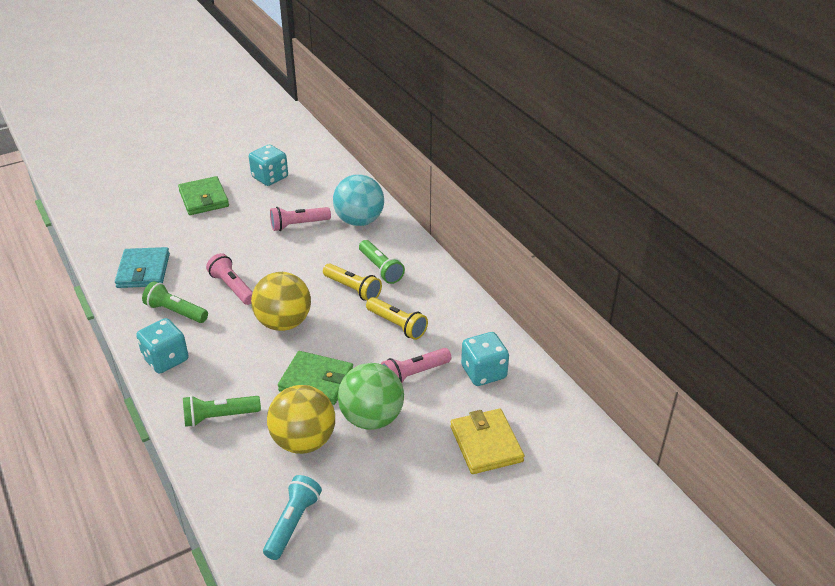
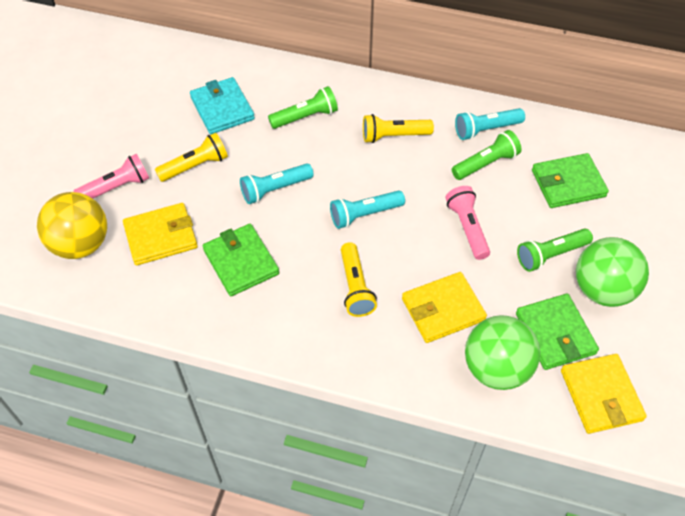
green ball: [338,363,404,430] = 1 -> [465,315,540,390] [576,237,649,307] = 2
green wallet: [178,176,229,215] [278,351,353,405] = 2 -> [203,224,279,296] [516,294,599,370] [532,153,609,208] = 3
pink flashlight: [206,253,253,305] [270,207,331,231] [381,348,451,383] = 3 -> [73,154,149,199] [446,186,490,260] = 2
turquoise ball: [333,174,384,226] = 1 -> none = 0
turquoise dice: [136,318,189,374] [249,145,288,186] [461,332,509,386] = 3 -> none = 0
turquoise flashlight: [263,475,322,560] = 1 -> [240,163,314,204] [330,190,405,229] [455,108,525,140] = 3
yellow ball: [251,272,311,331] [267,385,335,454] = 2 -> [37,192,107,259] = 1
yellow flashlight: [323,263,382,301] [366,297,428,340] = 2 -> [155,133,228,182] [341,242,377,317] [363,114,434,143] = 3
yellow wallet: [450,409,524,474] = 1 -> [123,203,198,265] [402,272,487,343] [561,354,647,434] = 3

